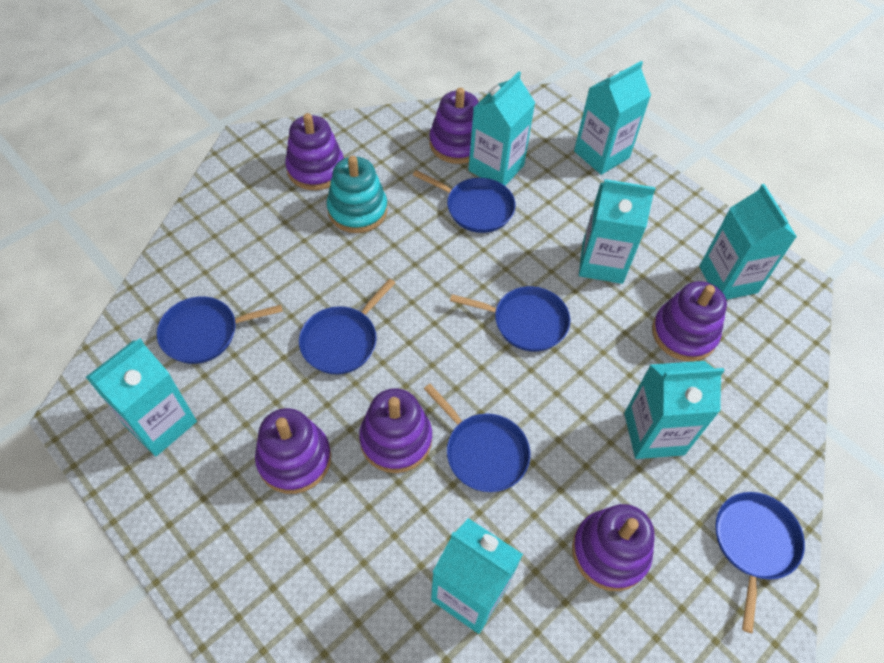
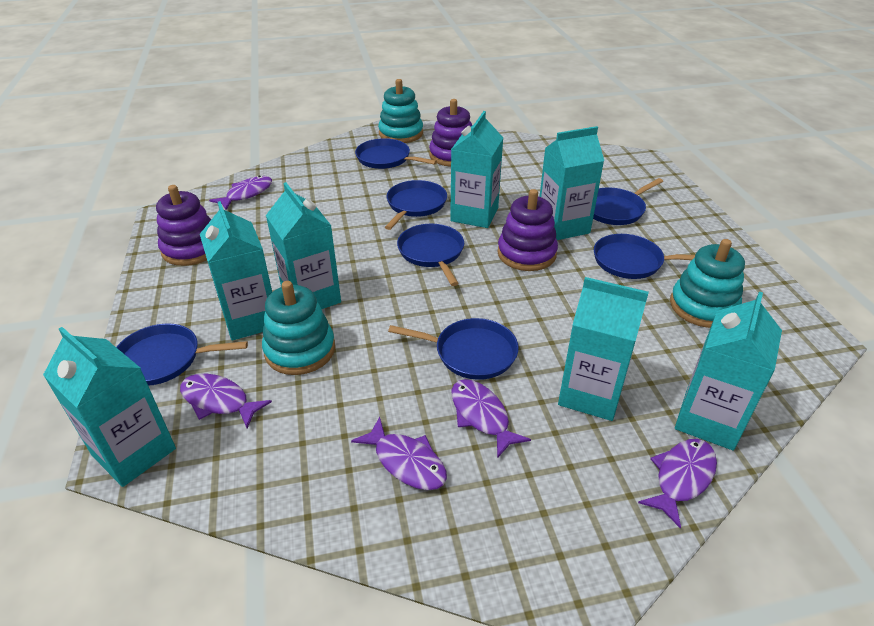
blue pan: [157,296,283,364] [299,278,395,374] [413,170,515,233] [424,384,530,492] [450,286,570,352] [715,492,805,633] = 6 -> [116,324,248,386] [355,138,437,169] [385,180,447,230] [388,318,519,380] [397,224,464,286] [593,178,663,225] [594,234,695,279] = 7
purple fish: none = 0 -> [180,374,272,428] [209,175,272,210] [351,417,447,490] [451,379,531,458] [638,439,717,529] = 5
purple stacking toy: [255,408,331,494] [285,113,344,190] [359,389,432,473] [429,88,479,164] [572,504,655,591] [652,281,727,361] = 6 -> [156,185,211,266] [429,99,472,167] [497,189,558,271] = 3
turquoise stacking toy: [327,156,388,233] = 1 -> [262,281,335,375] [378,79,423,143] [670,239,745,328] = 3

